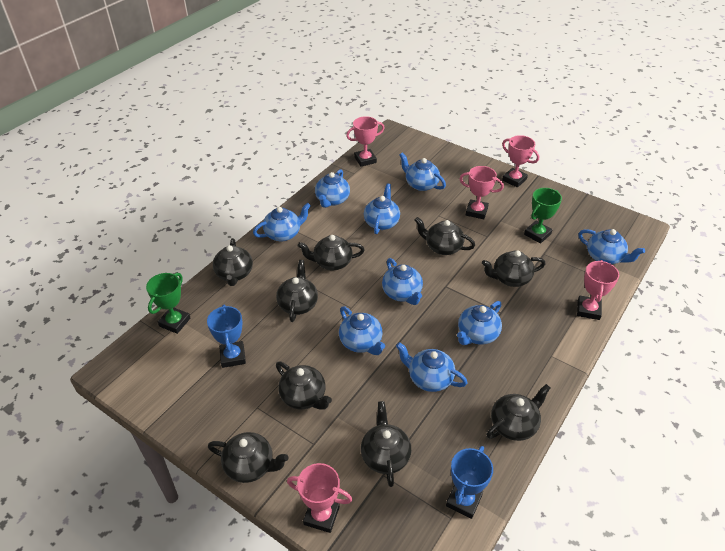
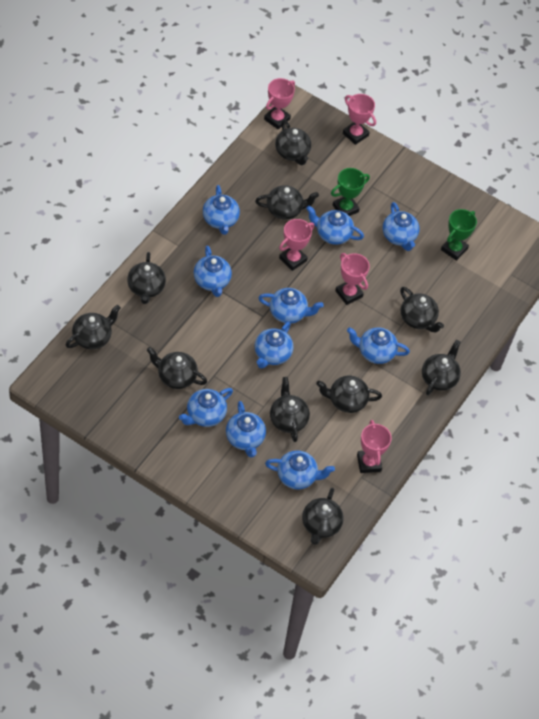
black teapot: [208,432,289,483] [213,238,253,286] [276,260,318,322] [276,362,332,410] [298,235,365,270] [361,401,411,487] [415,217,475,255] [482,251,546,287] [486,384,550,441] = 9 -> [66,305,121,350] [127,252,166,304] [147,347,207,389] [255,185,319,220] [270,377,310,442] [275,120,311,165] [302,488,344,545] [316,376,382,413] [400,287,444,333] [422,340,461,395] = 10
blue teapot: [253,203,311,241] [315,169,350,208] [339,306,385,355] [364,184,400,234] [382,258,423,305] [396,342,467,392] [399,152,446,191] [457,301,502,345] [578,229,645,264] = 9 -> [179,388,233,427] [194,246,232,297] [203,185,240,235] [226,401,266,458] [255,322,294,369] [258,288,324,324] [265,450,335,490] [306,206,364,245] [347,327,410,364] [383,202,420,251] = 10
blue trophy: [207,305,246,368] [446,446,493,519] = 2 -> none = 0

